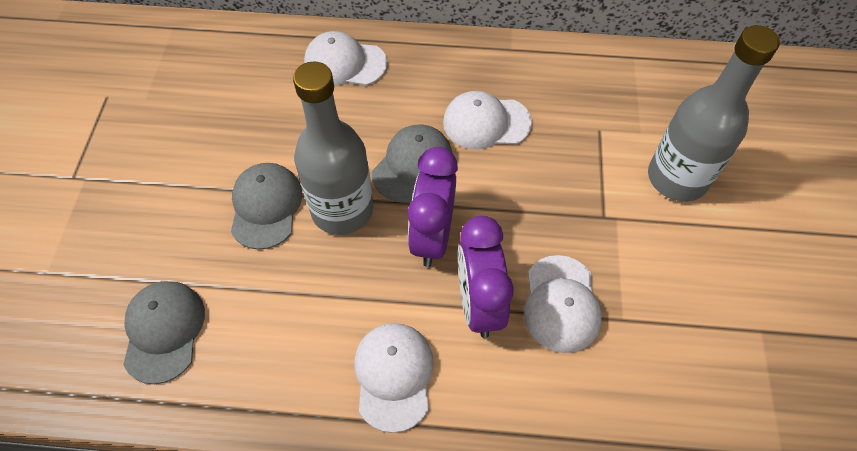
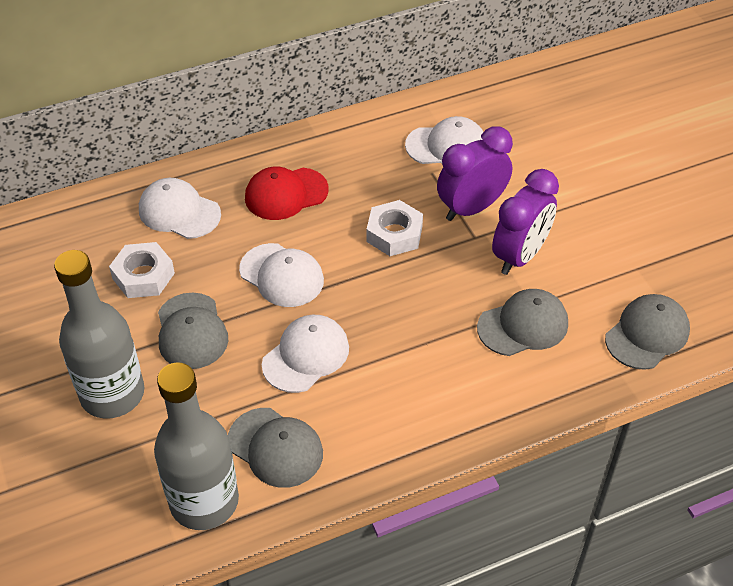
grey cap: [123,281,205,384] [231,163,302,250] [372,124,452,202] = 3 -> [158,293,228,369] [228,408,323,488] [477,289,568,356] [605,294,690,370] = 4
red cap: none = 0 -> [245,166,329,220] = 1
white nut: none = 0 -> [109,242,175,298] [367,200,423,256] = 2

